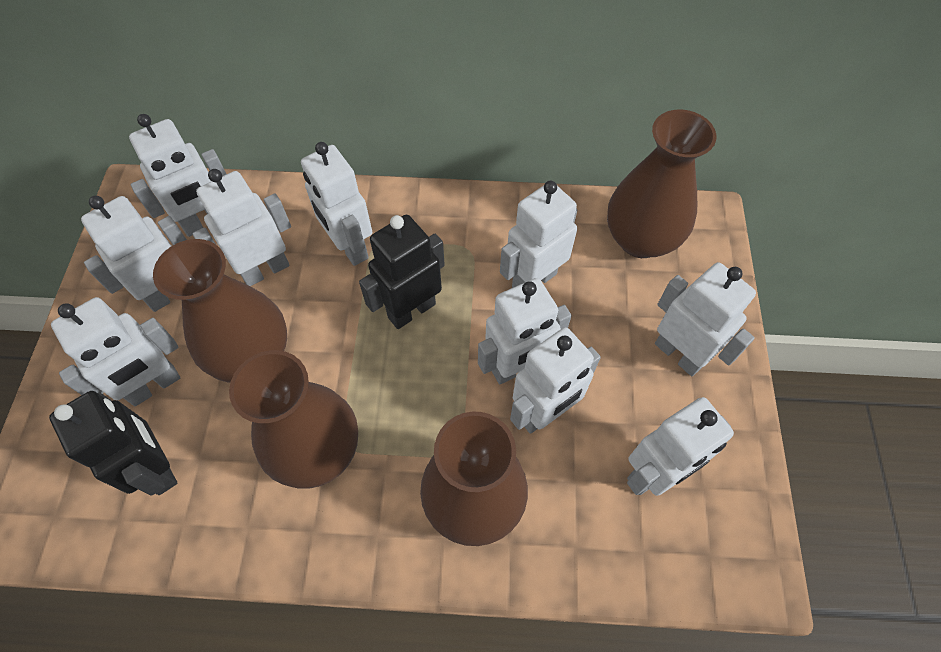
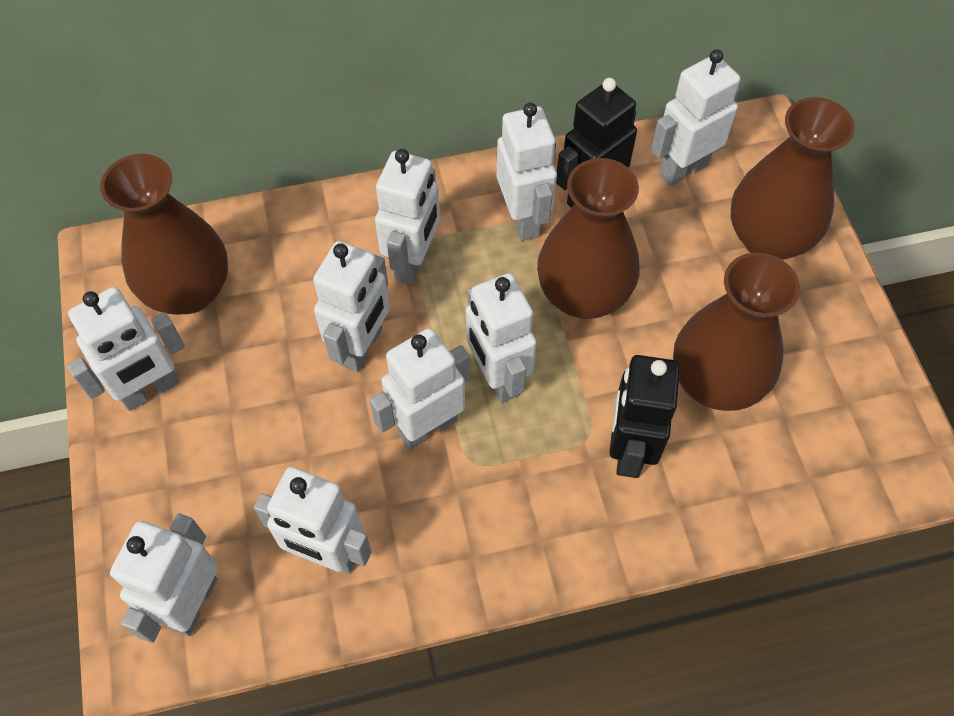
white robot: [51,297,180,406] [81,196,187,312] [129,114,226,237] [193,169,291,286] [301,142,372,266] [478,278,572,384] [500,181,577,288] [510,327,601,434] [627,397,734,496] [655,262,756,376] = 10 -> [67,287,185,411] [110,513,218,643] [254,467,372,574] [313,241,390,372] [370,328,470,450] [375,149,440,284] [466,273,537,403] [497,102,557,241] [651,49,740,186] = 9

